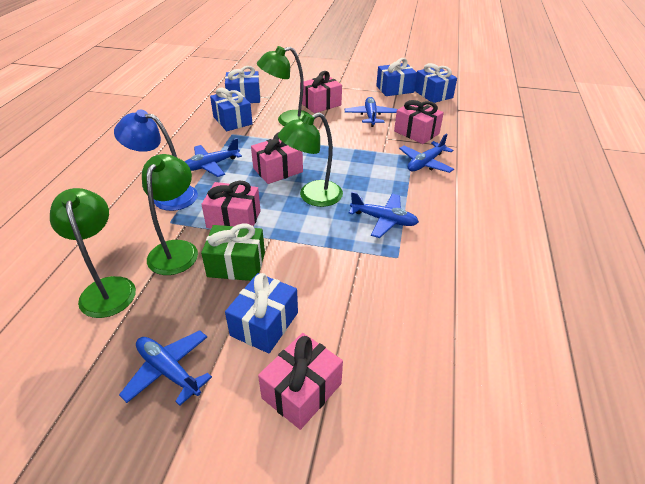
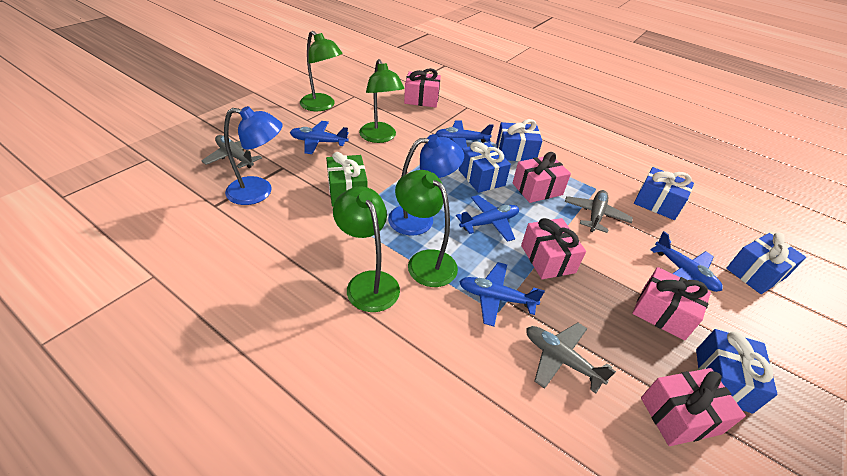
blue lamp: [114,110,198,211] = 1 -> [224,106,283,205] [388,134,464,236] = 2
grey plane: none = 0 -> [201,135,262,168] [526,323,616,394] [565,190,633,233] = 3

